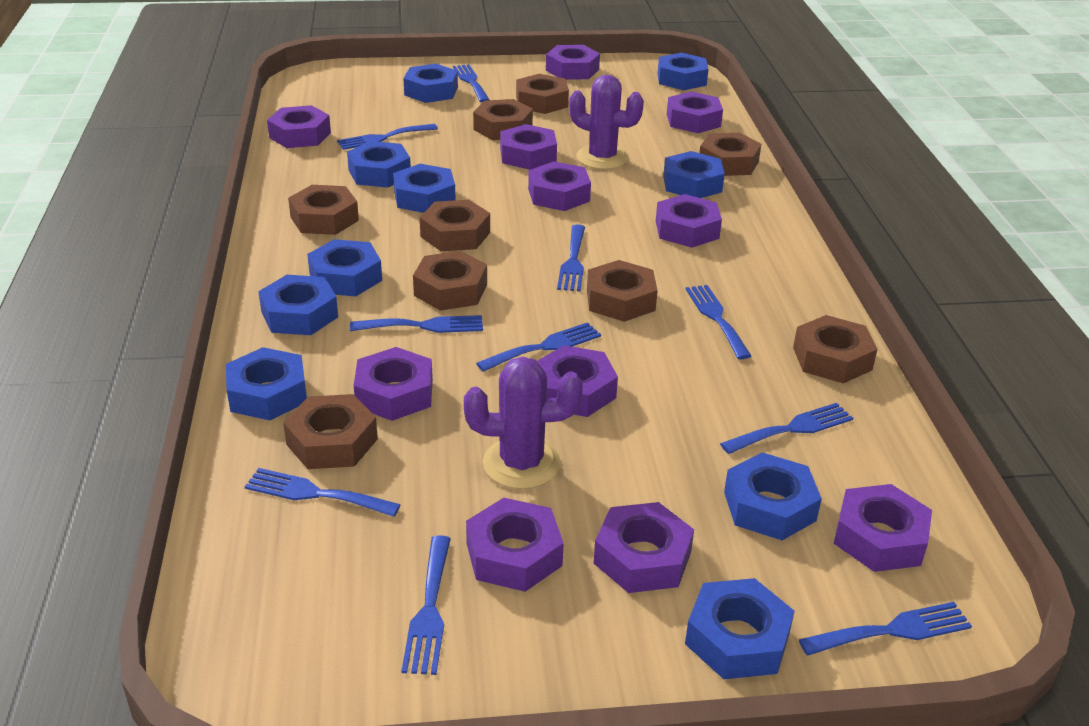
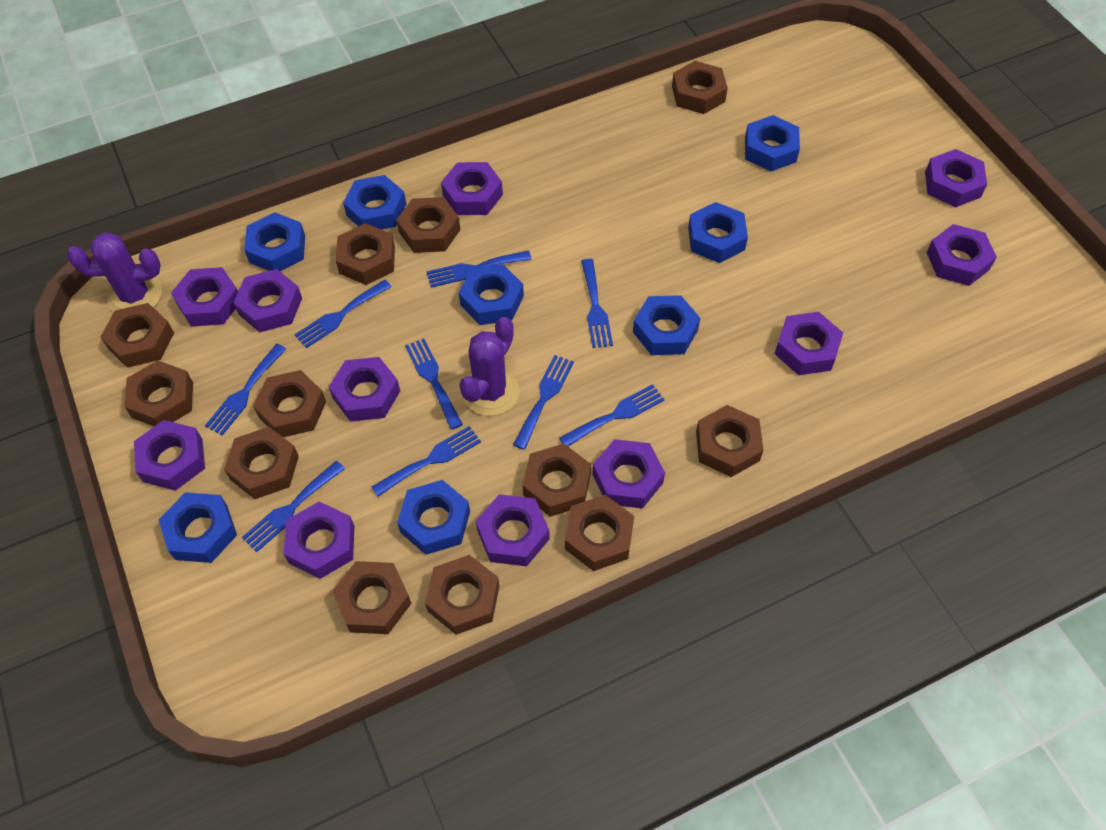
blue fork: [244,468,401,517] [337,124,438,150] [350,315,483,333] [401,535,451,675] [453,64,490,102] [476,322,601,372] [557,225,585,291] [685,285,751,359] [720,403,853,454] [799,602,972,656] = 10 -> [205,344,286,436] [242,461,345,553] [295,280,391,348] [371,426,481,497] [405,338,463,430] [426,251,532,288] [513,355,574,450] [559,384,665,446] [581,259,613,348] = 9
blue nut: [226,347,307,420] [258,275,338,335] [307,239,382,297] [347,141,411,188] [393,164,456,213] [403,64,458,103] [658,53,708,90] [663,151,725,198] [685,578,795,679] [724,452,822,540] = 10 -> [159,492,237,563] [244,212,305,271] [343,175,407,230] [397,480,470,555] [459,264,524,325] [633,295,700,355] [688,202,748,263] [745,115,800,171] = 8
brown nut: [283,394,378,469] [288,185,359,235] [413,251,487,311] [420,200,490,251] [473,99,533,140] [516,74,569,114] [587,260,658,322] [699,133,761,176] [793,315,878,383] = 9 -> [101,303,174,368] [124,360,193,426] [224,427,299,499] [253,370,326,437] [332,561,411,634] [336,223,395,285] [396,197,460,253] [425,555,499,635] [523,444,591,517] [565,495,634,571] [672,61,728,114] [696,405,764,477] = 12

